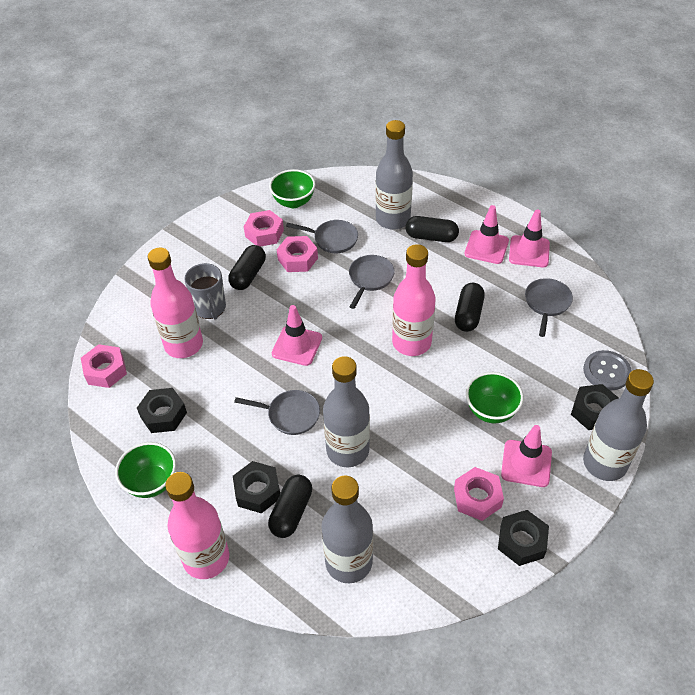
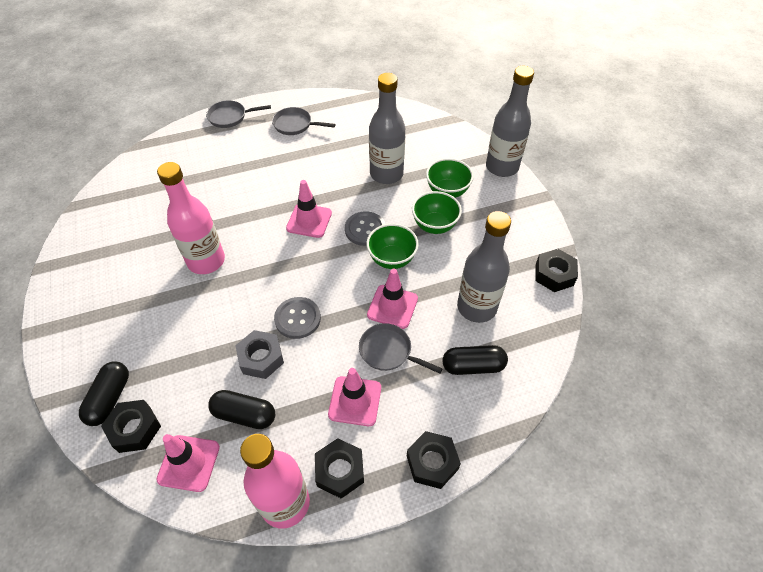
black capsule: [228,245,266,290] [268,475,312,538] [406,216,459,242] [455,283,485,332] = 4 -> [79,361,129,426] [208,390,275,429] [443,345,508,375] = 3
grey bottle: [321,476,373,583] [323,356,370,467] [375,120,413,230] [583,369,654,481] = 4 -> [369,73,405,184] [457,211,511,323] [486,66,534,177] = 3
grey button: [583,350,631,391] = 1 -> [274,297,321,339] [345,211,385,246] = 2
grey mug: [184,263,226,320] = 1 -> none = 0
grey nut: none = 0 -> [235,330,284,379] = 1
grey pan: [234,390,320,435] [286,220,358,253] [349,255,395,309] [525,278,573,337] = 4 -> [206,100,271,128] [272,107,335,135] [359,323,443,374] = 3
pink bottle: [148,248,203,358] [165,472,229,579] [392,244,436,356] = 3 -> [157,162,225,274] [240,434,310,529] = 2
pink nut: [81,344,127,388] [244,210,284,247] [276,236,318,272] [454,467,504,521] = 4 -> none = 0

